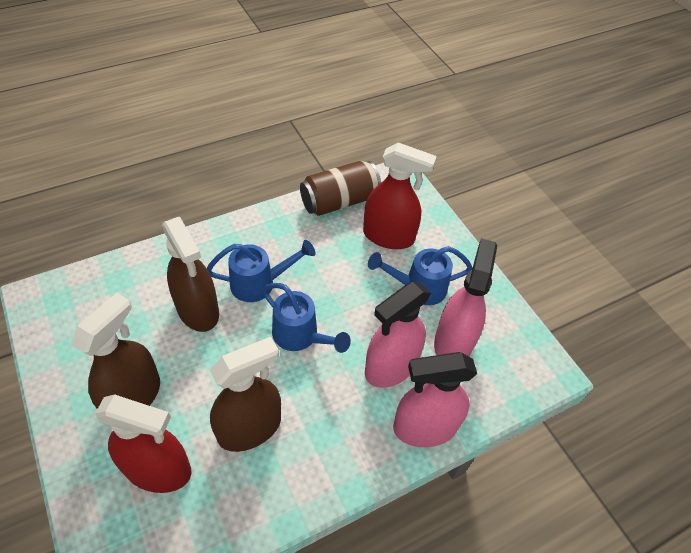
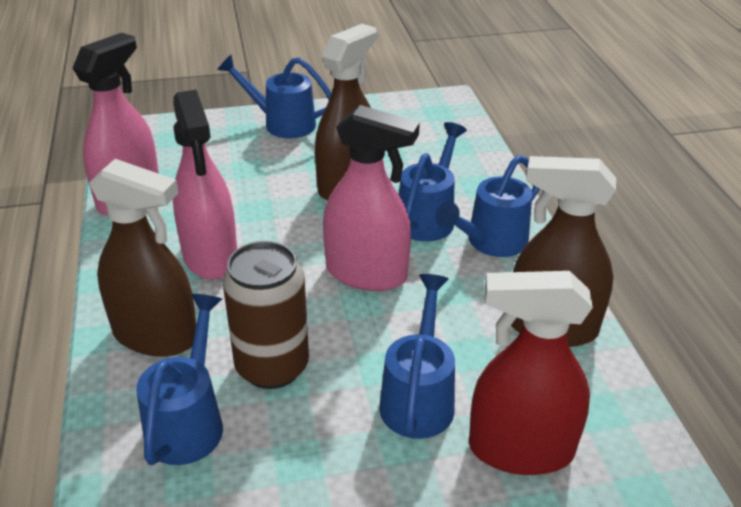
blue watering can: [206,240,316,302] [262,283,351,353] [368,246,472,305] = 3 -> [136,294,223,465] [217,55,332,138] [379,274,455,439] [399,122,467,242] [435,155,540,257] = 5
red spray bottle: [95,394,192,493] [363,142,437,249] = 2 -> [469,271,593,475] = 1

